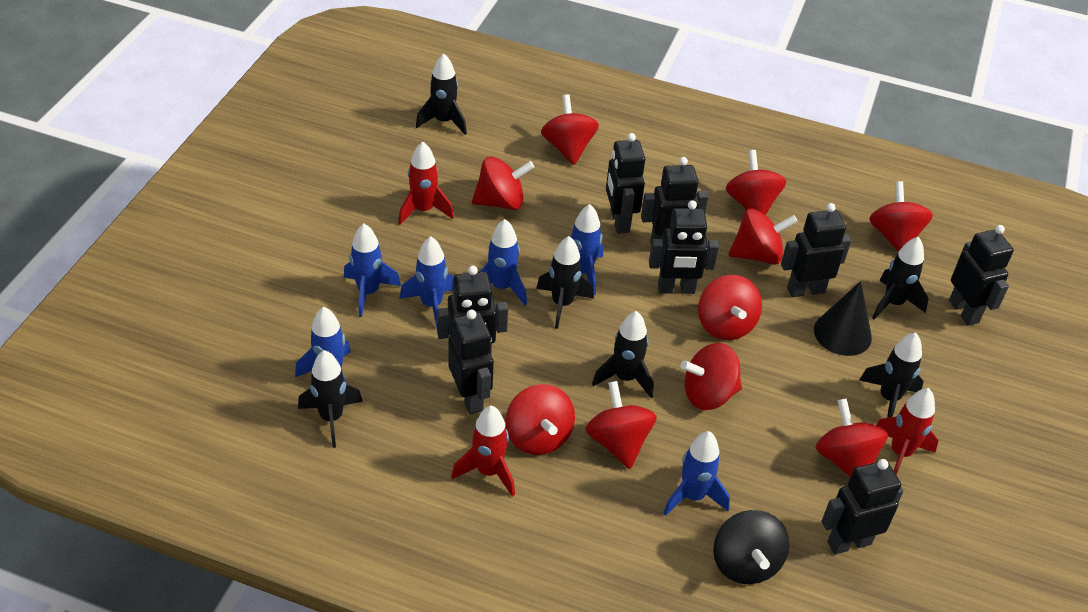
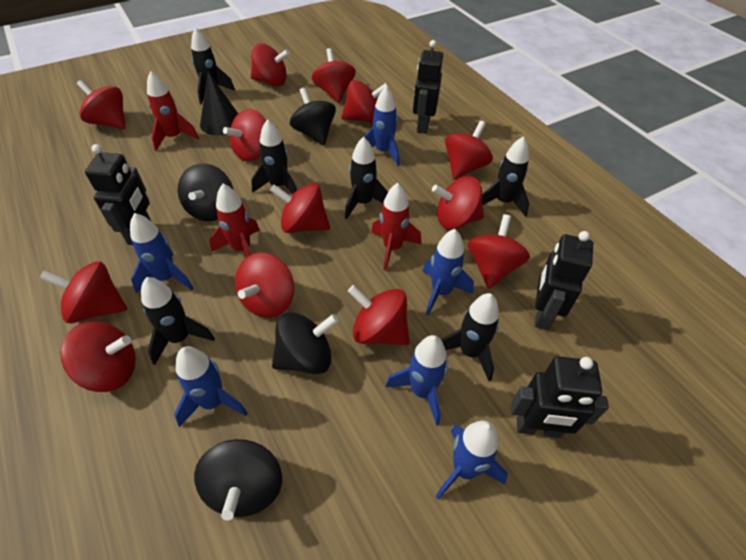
black robot: [437,266,508,354] [448,310,494,414] [606,133,645,234] [641,157,708,245] [649,200,719,294] [781,203,851,297] [821,459,903,555] [949,225,1014,326] = 8 -> [85,144,151,245] [413,40,443,134] [511,356,609,438] [535,231,593,330] = 4
black spinning top: [713,510,789,584] = 1 -> [178,164,233,221] [194,439,282,521] [272,312,339,374] [290,88,336,145] = 4
red spinning top: [472,156,534,210] [505,384,575,455] [541,94,599,165] [585,381,657,469] [680,343,742,410] [698,275,762,340] [726,150,786,215] [728,209,798,265] [816,398,888,477] [869,181,933,252] = 10 -> [39,262,127,323] [61,321,136,392] [77,80,126,129] [223,109,266,162] [235,253,295,318] [251,43,290,86] [270,183,330,233] [312,48,356,103] [341,80,389,123] [348,285,409,345] [432,176,484,230] [445,121,493,180] [468,214,530,289] = 13

